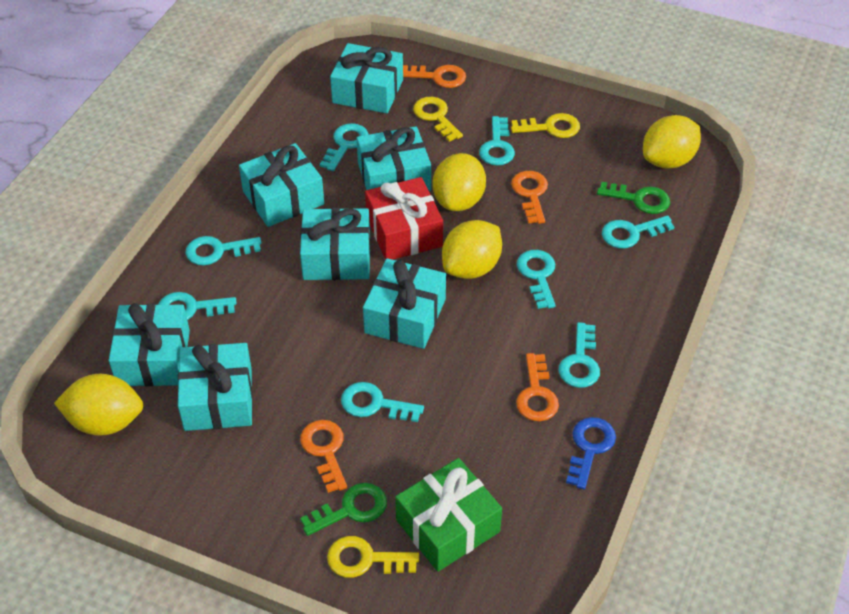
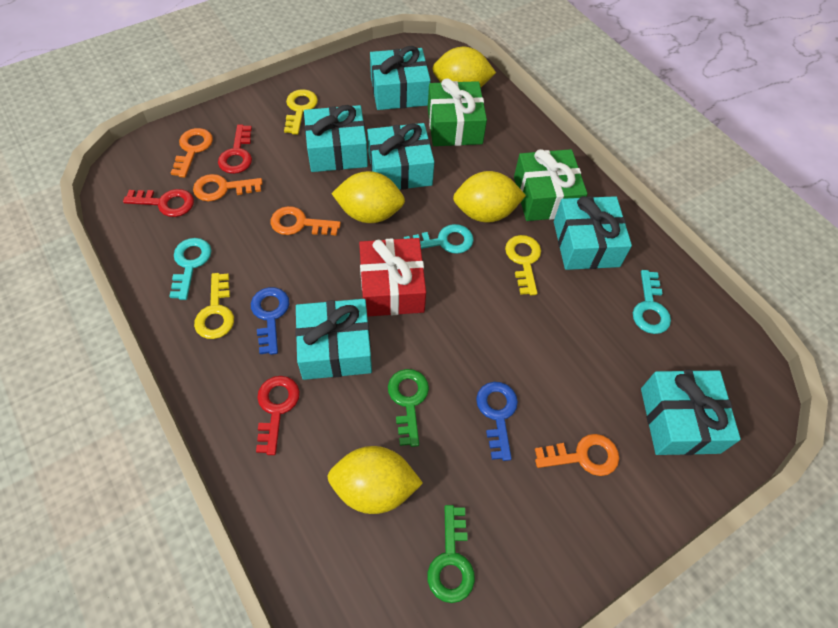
blue key: [566,417,616,489] = 1 -> [251,287,289,355] [476,382,518,461] = 2
green gift: [395,458,502,572] = 1 -> [428,78,487,146] [514,149,587,221] = 2
red key: none = 0 -> [123,189,194,217] [218,125,252,174] [256,376,300,455] = 3
turquoise gift: [109,303,190,386] [178,343,253,431] [239,143,324,227] [300,208,371,280] [330,43,403,113] [357,127,431,191] [363,258,446,349] = 7 -> [295,299,372,380] [304,105,368,172] [367,123,434,190] [370,46,431,110] [554,196,632,270] [641,370,741,455] = 6
turquoise key: [158,292,237,320] [186,236,261,265] [320,123,369,171] [341,382,424,422] [479,116,515,166] [517,250,556,309] [558,322,600,388] [602,215,674,249] = 8 -> [169,238,212,300] [404,224,474,254] [633,270,671,334] = 3

